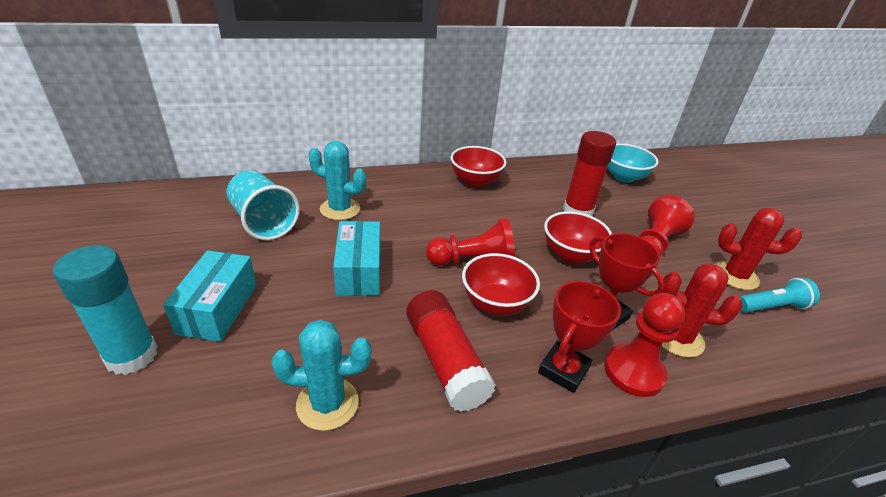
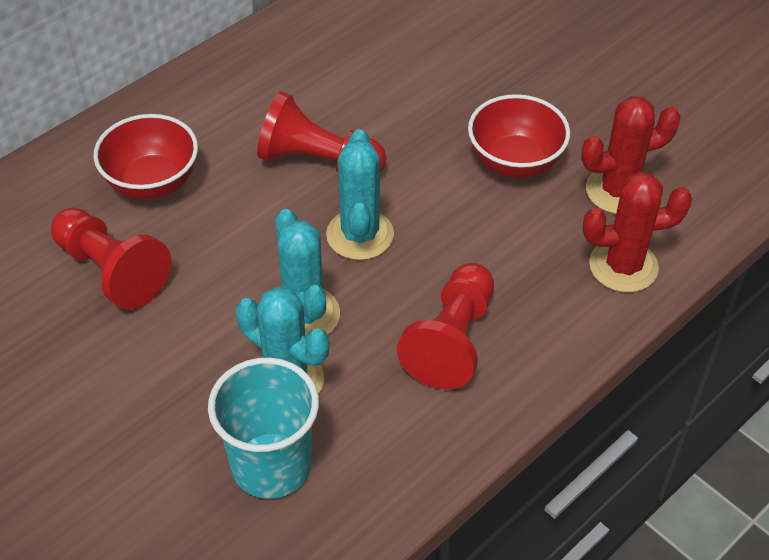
red bowl: [450,146,506,187] [462,253,540,316] [544,211,612,264] = 3 -> [93,114,198,200] [468,94,570,178] = 2
red glue stick: [406,290,496,412] [563,131,616,216] = 2 -> none = 0
red trophy: [538,281,621,393] [590,233,665,330] = 2 -> none = 0
turquoise bowl: [607,144,659,183] = 1 -> none = 0
turquoise box: [163,250,257,342] [333,221,380,296] = 2 -> none = 0
turquoise cactus: [271,319,371,431] [308,141,366,220] = 2 -> [236,286,329,394] [275,209,340,337] [326,129,394,260] = 3
turquoise flashlight: [740,278,820,313] = 1 -> none = 0
turquoise glue stick: [53,245,158,375] = 1 -> none = 0

